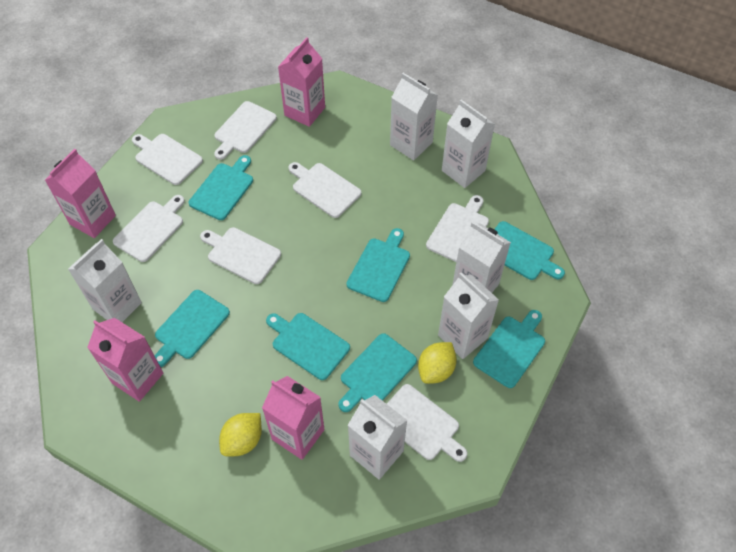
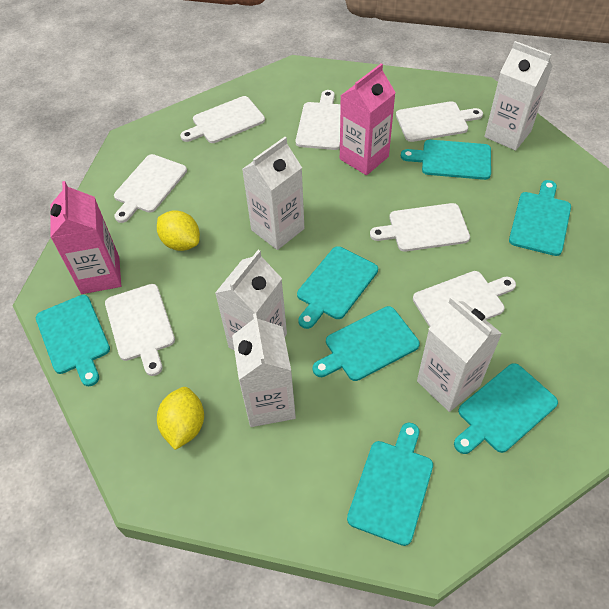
pink carton: [45,149,116,238] [87,318,163,402] [262,376,325,460] [278,37,325,127] = 4 -> [50,181,121,294] [340,63,396,175] = 2
white carton: [68,239,142,322] [348,395,408,480] [390,73,438,160] [438,273,499,359] [442,100,495,188] [452,221,511,293] = 6 -> [215,250,287,350] [232,313,296,427] [242,137,304,250] [417,296,502,412] [484,41,552,151] = 5

